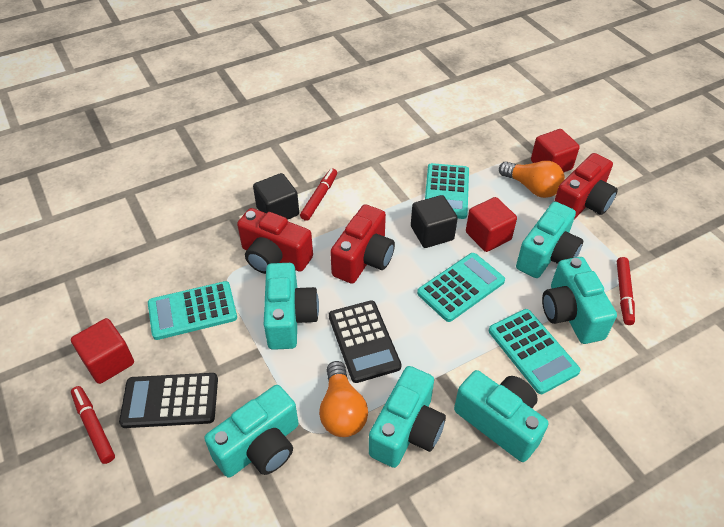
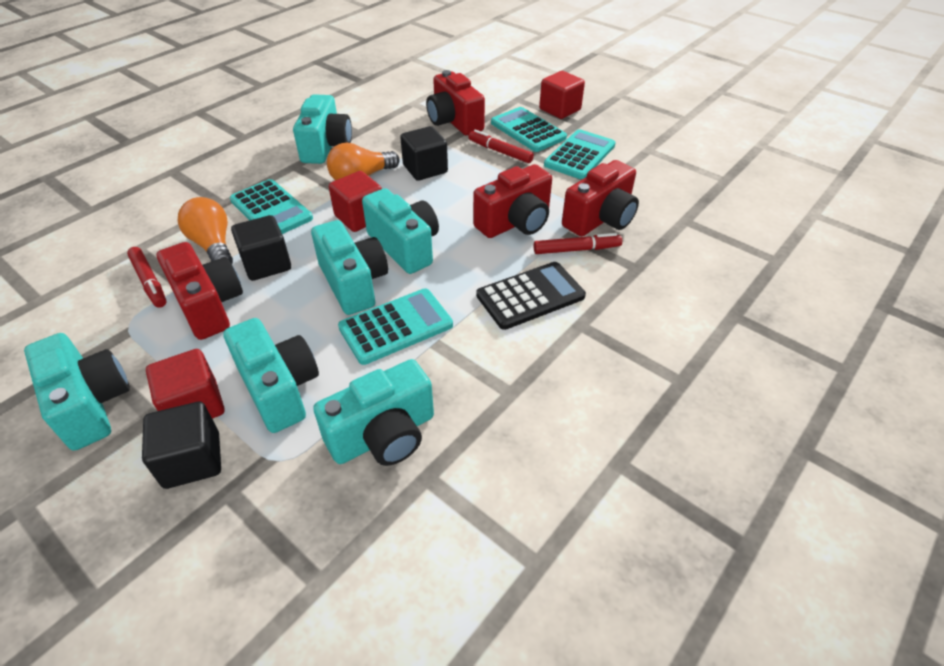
black calculator: [119,373,218,428] [329,300,401,383] = 2 -> [476,262,586,330] = 1
black cube: [253,173,299,220] [411,195,458,248] = 2 -> [142,402,221,489] [231,215,291,281] [400,126,448,181] = 3
red camera: [237,208,313,274] [330,204,395,284] [554,153,618,219] = 3 -> [157,242,243,340] [426,70,485,135] [473,164,552,238] [562,160,639,236] = 4

